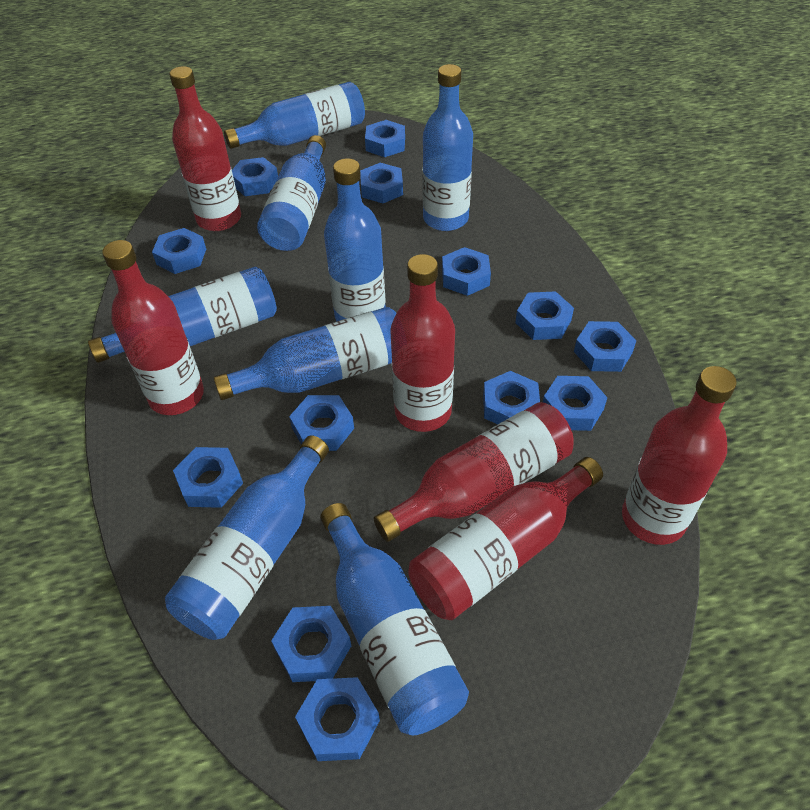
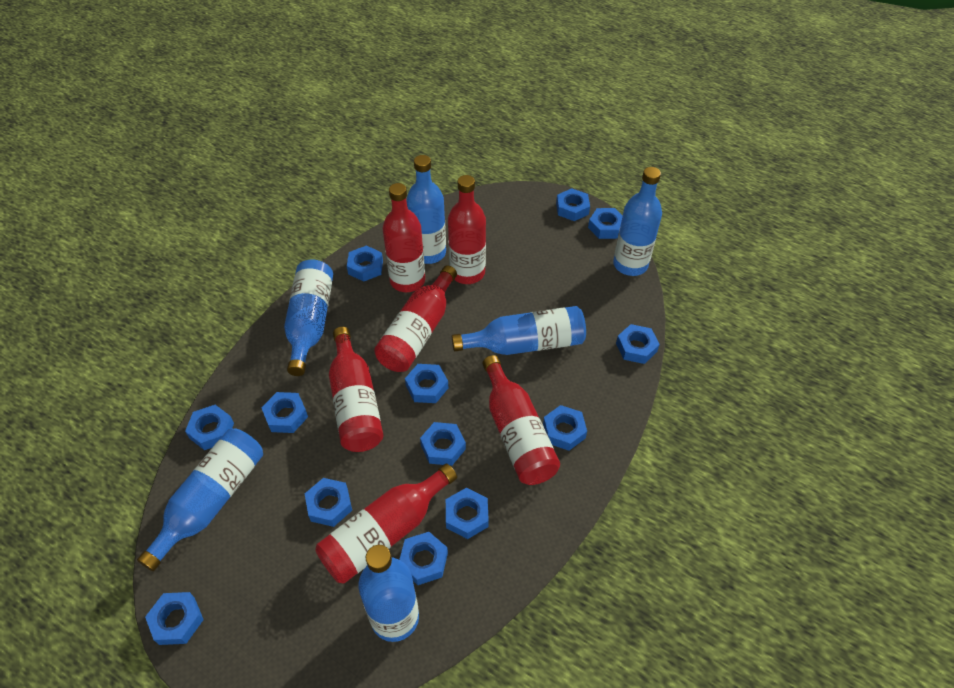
blue bottle: [88,267,277,363] [165,435,329,640] [213,307,397,400] [224,82,365,149] [257,135,326,251] [320,503,469,735] [324,158,386,321] [423,64,473,231] = 8 -> [137,429,263,571] [284,260,333,376] [359,545,419,642] [406,155,446,264] [452,306,586,355] [613,167,662,276] = 6

